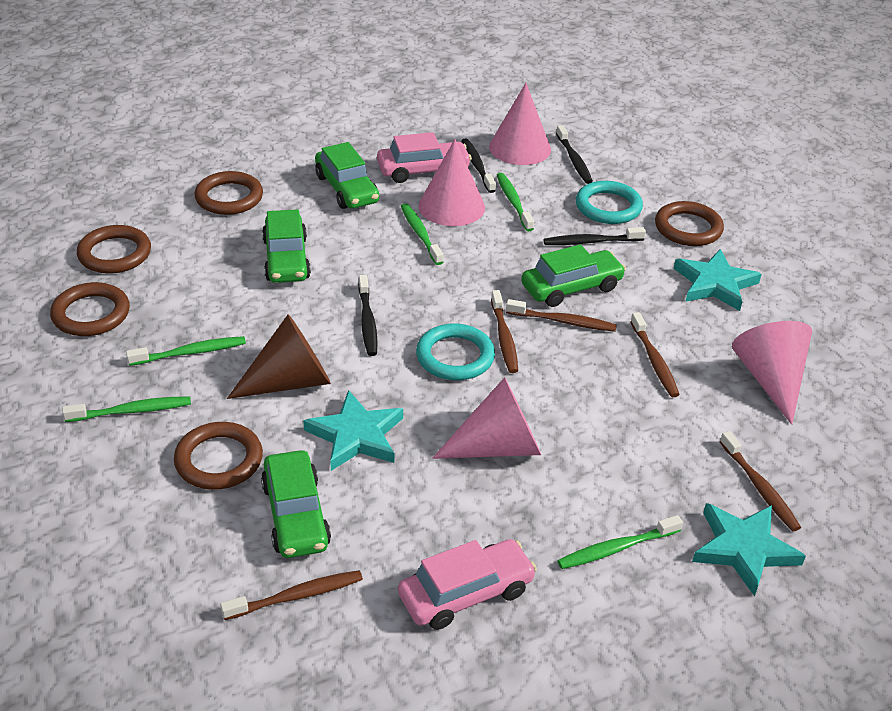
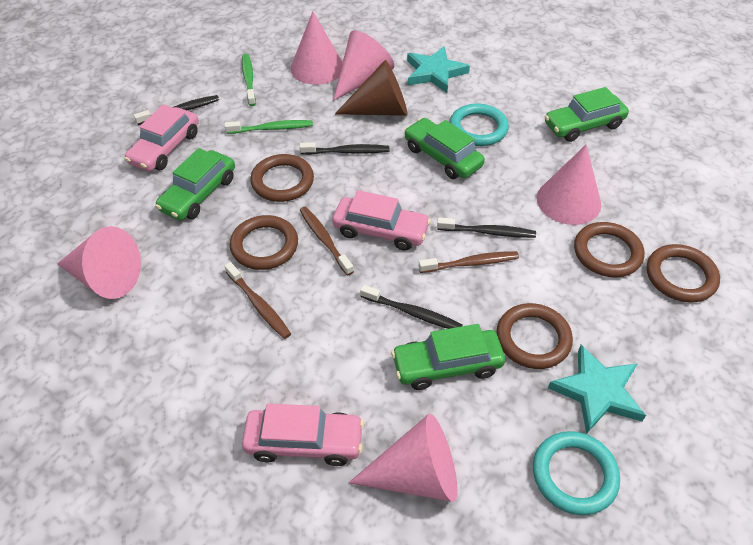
brown toothbrush: [220,570,363,620] [491,290,518,373] [506,299,617,332] [630,312,680,397] [720,431,801,531] = 5 -> [225,262,291,339] [300,207,354,276] [419,251,519,273] = 3
green toothbrush: [62,396,191,422] [126,336,246,366] [401,203,443,265] [497,173,534,232] [557,515,683,569] = 5 -> [225,120,313,134] [242,54,256,106] = 2
pink car: [377,132,472,183] [398,539,537,630] = 2 -> [124,104,199,171] [242,403,364,466] [332,190,431,251] = 3
pink cone: [418,139,485,226] [432,377,541,459] [489,83,551,165] [732,321,812,425] = 4 -> [57,226,141,299] [290,11,343,85] [333,30,394,101] [348,414,458,502] [537,145,601,225] = 5
turquoise star: [303,390,403,471] [674,249,762,311] [692,503,806,596] = 3 -> [407,46,470,93] [548,345,646,434] = 2

